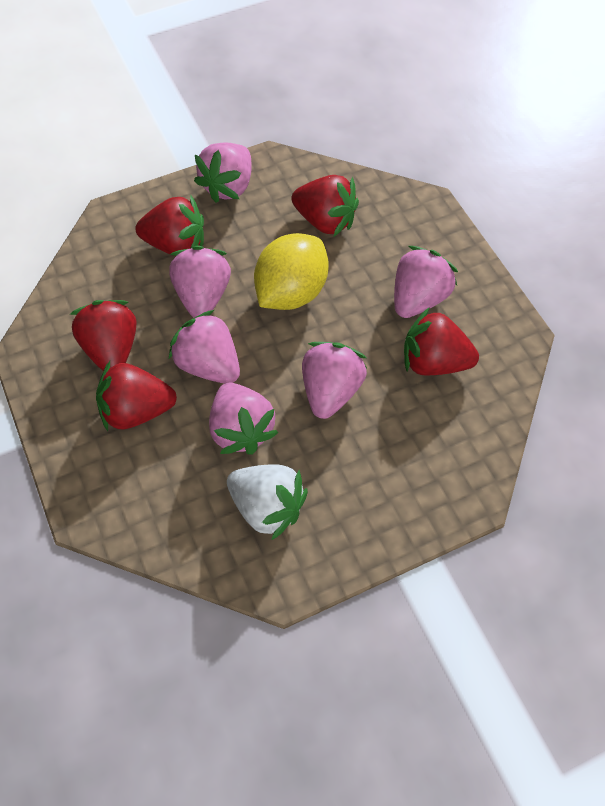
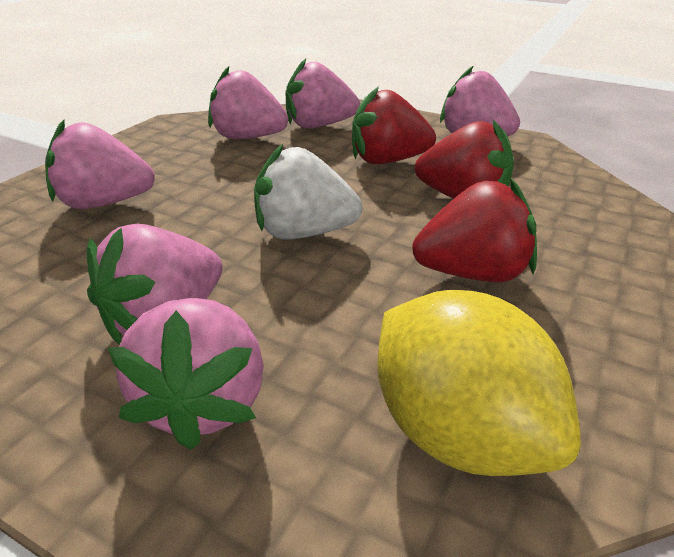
red strawberry: [69,300,137,371] [96,361,177,431] [135,195,204,254] [291,175,359,236] [404,307,479,376] = 5 -> [352,86,436,164] [412,178,537,282] [415,120,514,199] = 3

